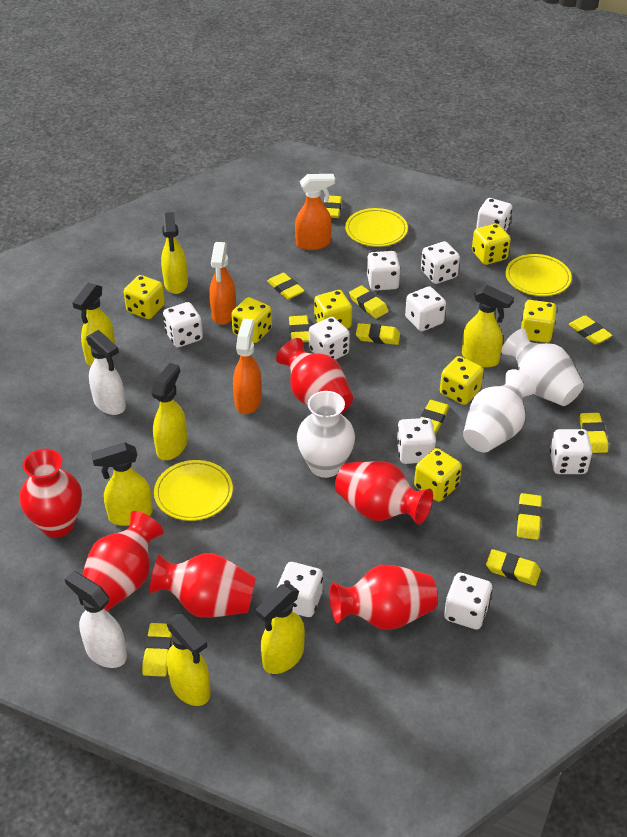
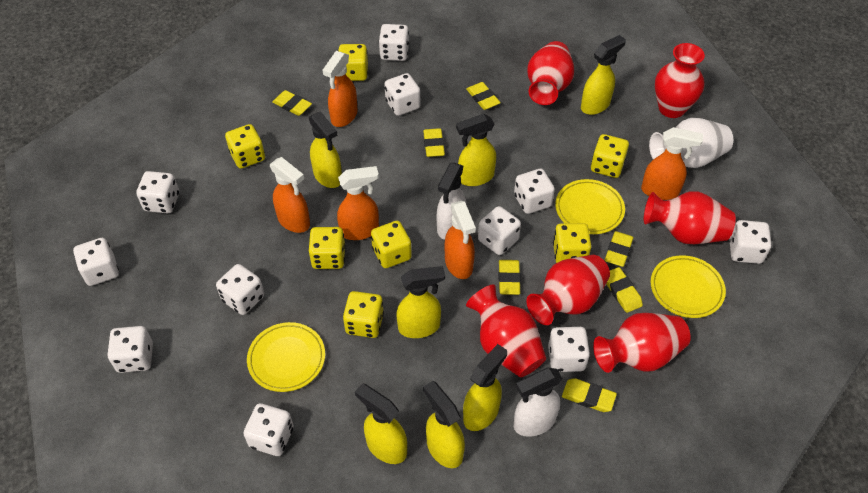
orange spray bottle: [209,242,236,325] [233,318,262,414] [295,174,335,250] = 3 -> [270,157,310,233] [322,51,358,127] [337,166,379,240] [445,201,476,279] [641,127,703,200] = 5
white dice: [163,302,203,347] [277,562,323,617] [309,317,350,360] [367,251,401,291] [396,418,436,464] [405,286,446,331] [421,241,460,284] [444,573,492,630] [476,198,512,232] [550,429,592,474] = 10 -> [73,238,119,286] [108,326,153,373] [136,171,179,213] [216,264,264,315] [243,403,294,456] [379,24,409,61] [384,73,420,116] [478,206,521,255] [514,169,555,214] [548,327,590,372] [729,220,771,264] = 11
white vase: [297,391,355,478] [463,369,536,452] [501,328,584,406] = 3 -> [649,118,733,168] = 1
yellow eraser: [142,623,172,677] [267,273,305,300] [289,315,310,342] [323,196,342,218] [349,285,389,319] [356,323,400,345] [421,400,449,433] [486,549,541,586] [517,493,542,540] [568,315,612,344] [580,413,608,453] = 11 -> [272,90,312,116] [423,128,445,157] [466,82,501,110] [498,260,521,295] [562,378,617,412] [605,231,634,267] [606,267,643,313] = 7

